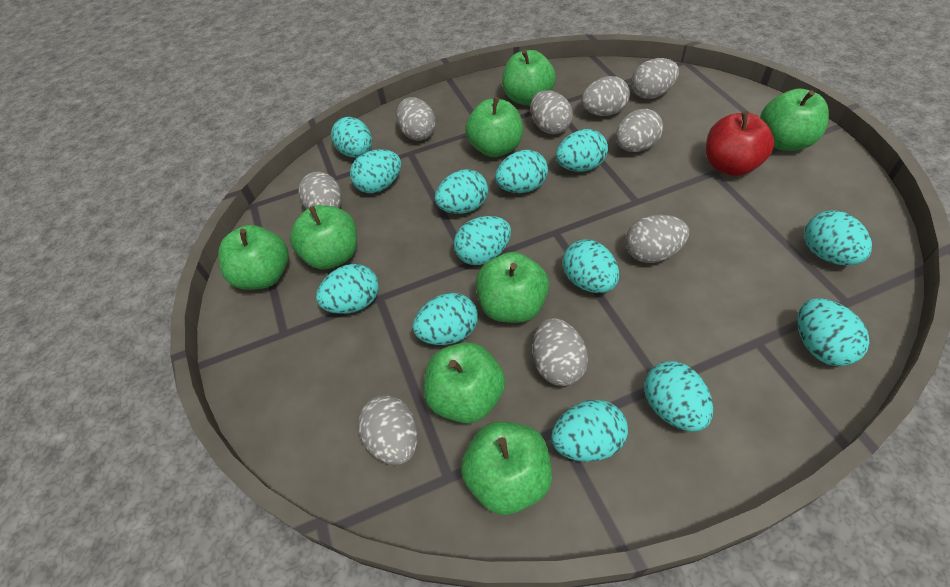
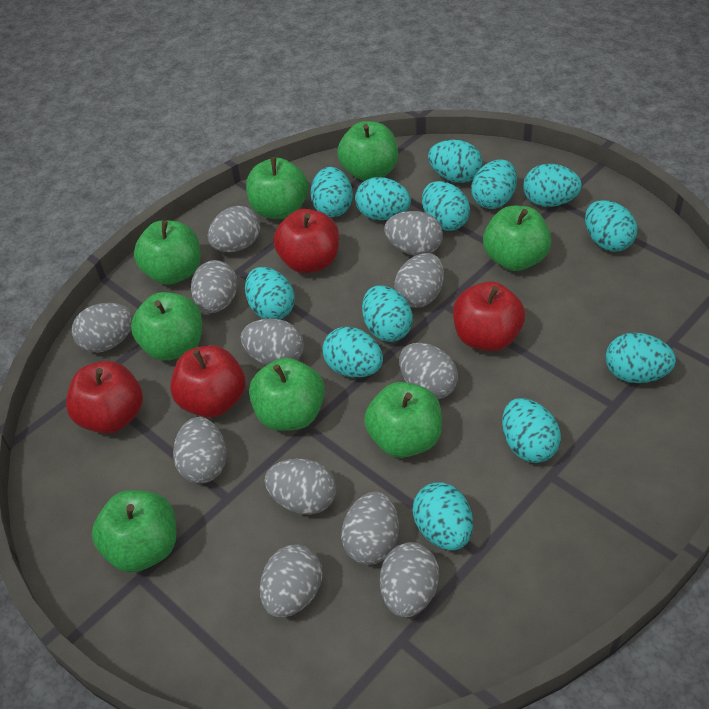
grey egg: [298,172,342,209] [357,395,418,465] [397,97,436,141] [530,90,573,134] [532,318,588,386] [582,76,630,116] [616,109,663,152] [625,214,689,263] [631,58,679,99] = 9 -> [72,303,133,353] [173,417,227,483] [191,260,238,313] [208,206,260,252] [241,318,304,365] [260,544,322,618] [264,459,336,515] [341,491,399,565] [380,542,439,617] [384,211,443,256] [394,253,444,308] [399,343,458,399] = 12
red apple: [706,111,774,176] = 1 -> [66,361,143,434] [170,345,246,418] [273,209,339,273] [453,282,525,351] = 4

